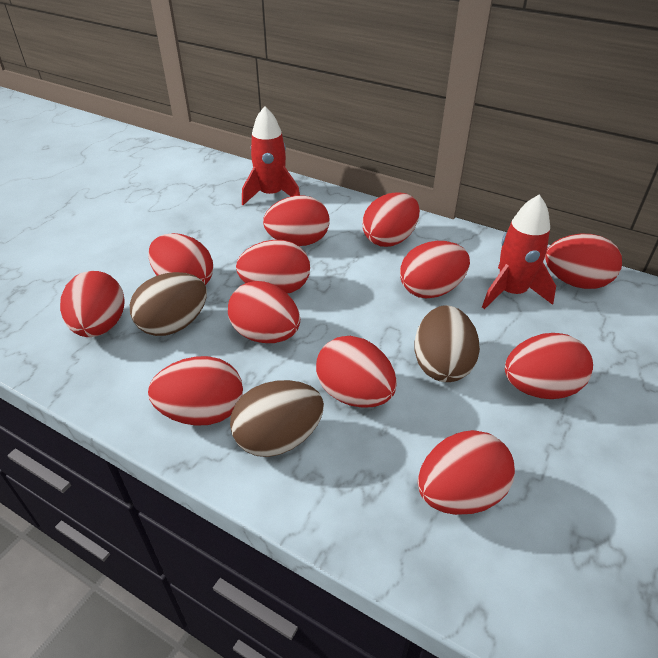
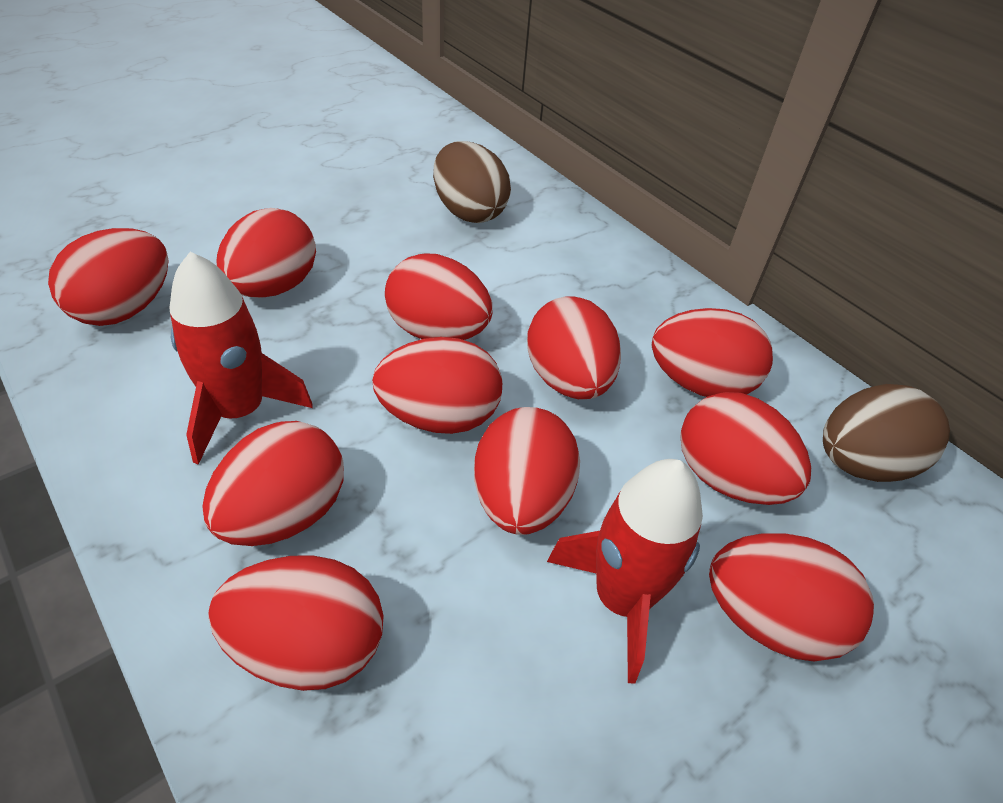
brown egg: [130,272,207,336] [230,380,324,457] [415,305,480,382] = 3 -> [433,141,511,223] [823,384,950,482] = 2
red egg: [60,271,125,337] [148,233,213,285] [148,356,243,426] [228,281,300,343] [236,240,310,294] [263,195,330,246] [316,336,397,408] [362,192,420,247] [400,241,470,298] [418,430,515,515] [505,333,593,399] [545,234,622,289] = 12 -> [48,228,169,326] [203,421,344,546] [208,556,384,691] [216,208,316,298] [372,337,502,434] [385,253,492,340] [474,407,580,535] [527,296,621,399] [652,308,773,397] [680,392,811,505] [709,533,874,662] = 11

